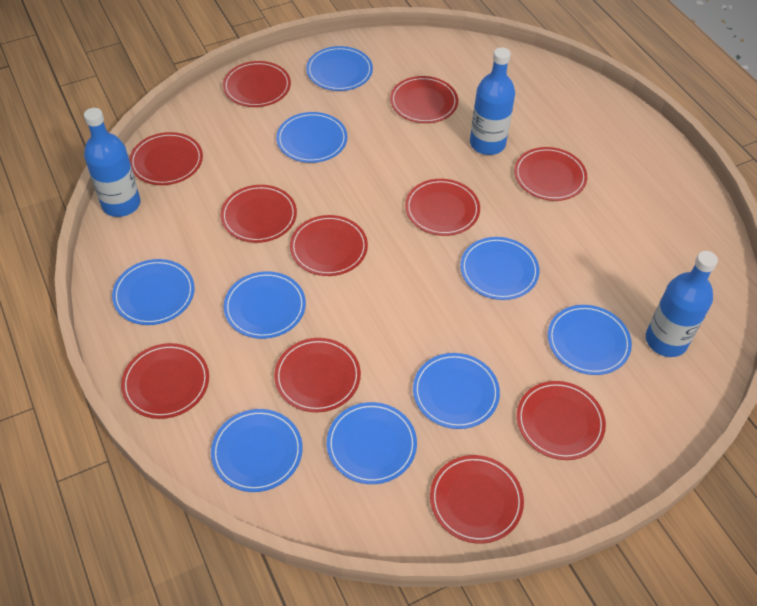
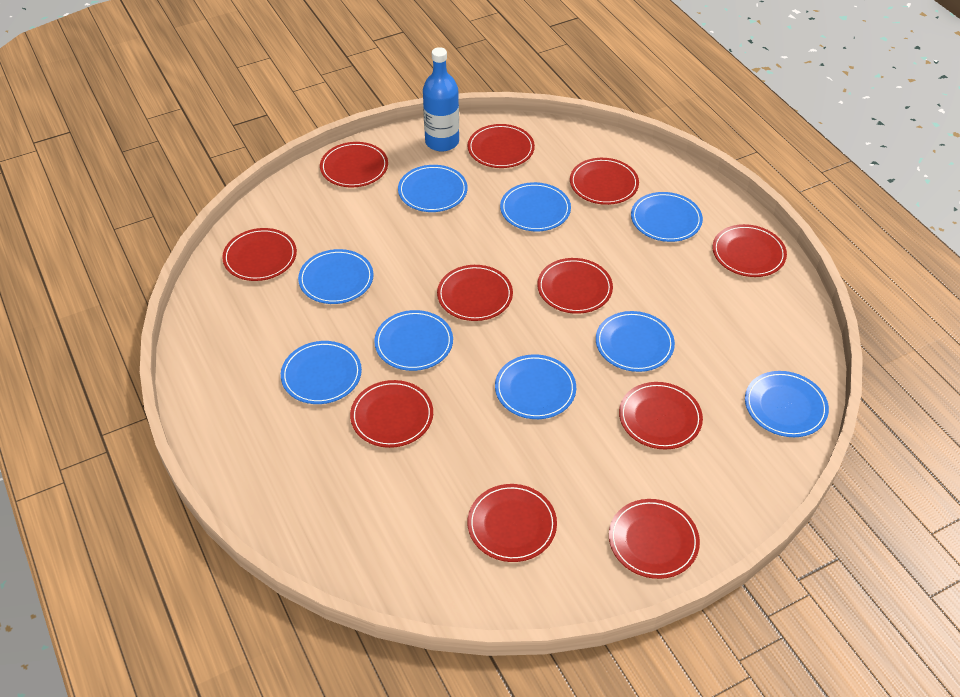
blue bottle: [84,108,140,217] [470,47,515,155] [646,251,718,357] = 3 -> [423,47,459,152] = 1

